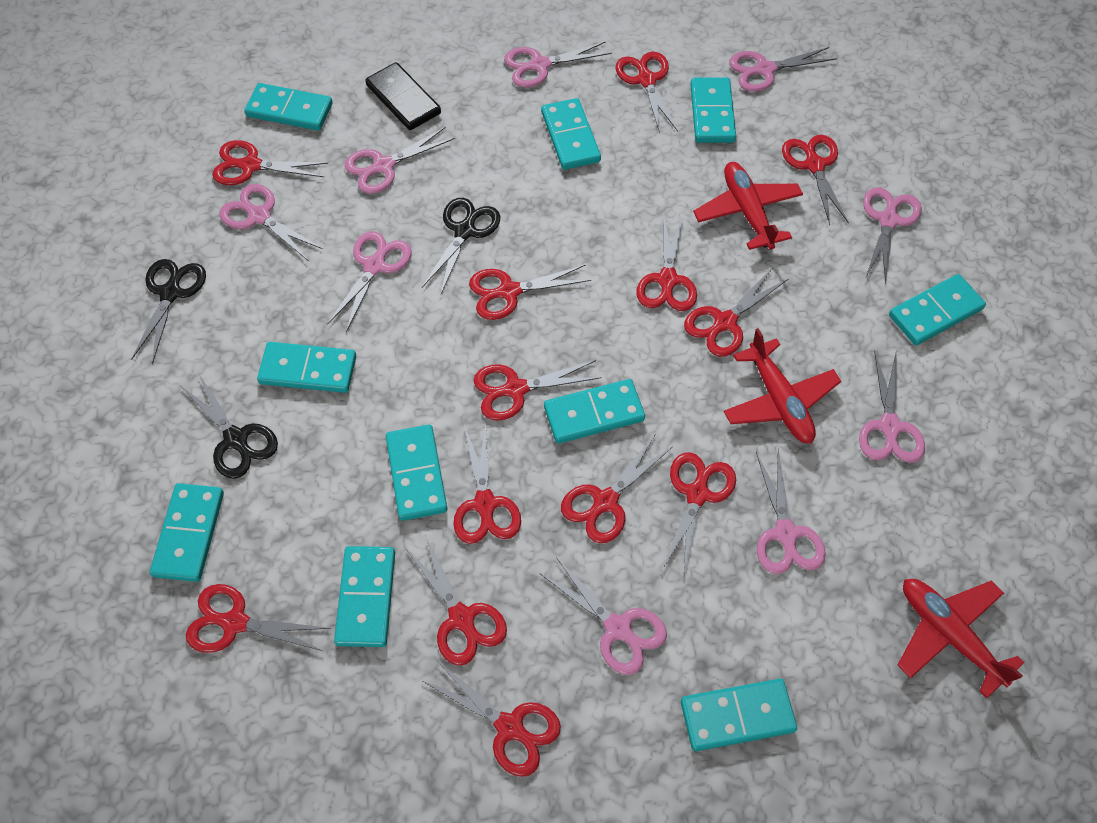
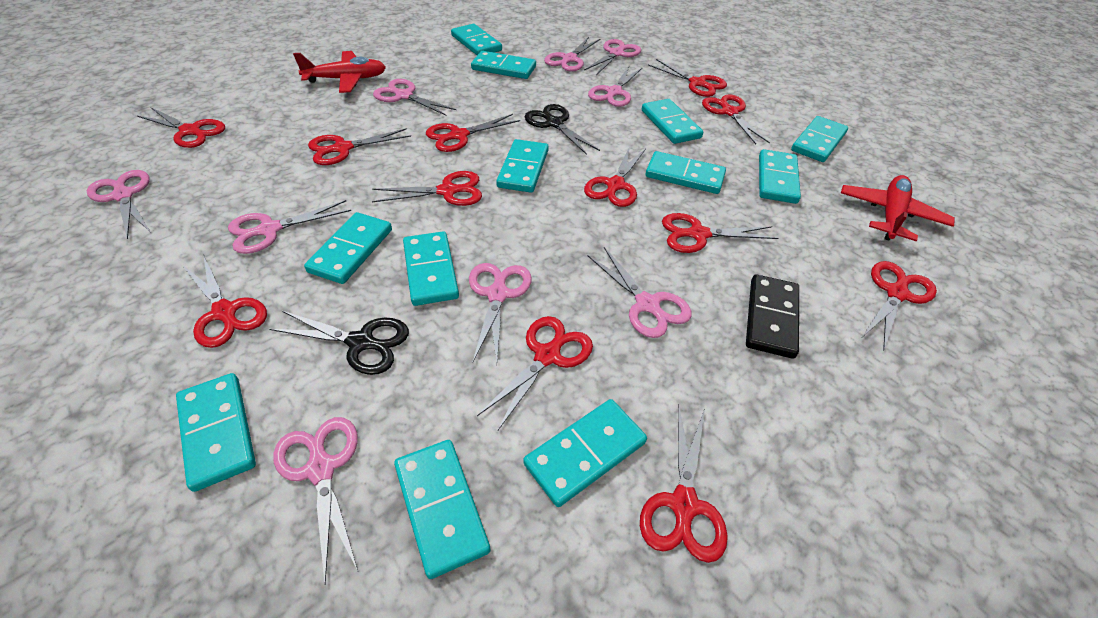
black scissors: [131,259,206,364] [181,373,278,479] [422,198,500,294] = 3 -> [269,311,409,375] [525,104,600,155] = 2
red plane: [693,162,803,250] [724,328,841,443] [898,579,1025,698] = 3 -> [293,51,386,93] [841,175,955,241] = 2
red scissors: [186,584,331,653] [212,140,328,185] [405,536,507,666] [423,662,561,777] [453,423,521,544] [469,265,591,320] [474,360,602,421] [561,435,672,543] [615,52,678,133] [637,213,697,311] [662,452,736,577] [684,269,788,357] [782,135,849,225] = 13 -> [137,107,225,148] [182,256,267,348] [308,128,411,165] [372,171,482,206] [426,114,520,152] [477,316,593,430] [584,146,646,207] [640,405,728,563] [648,59,727,97] [662,213,778,253] [702,94,770,144] [862,261,937,351] = 12
turquoise domino: [150,483,224,582] [244,83,333,131] [257,342,356,393] [334,546,395,647] [386,425,448,521] [541,98,601,170] [544,379,645,444] [681,679,797,751] [690,78,736,143] [889,274,986,345] = 10 -> [176,373,256,492] [304,212,392,284] [394,440,490,579] [403,231,459,306] [451,24,502,55] [471,51,536,79] [496,139,549,193] [523,399,647,507] [642,99,703,144] [646,151,726,194] [759,149,801,204] [791,116,848,162] = 12

